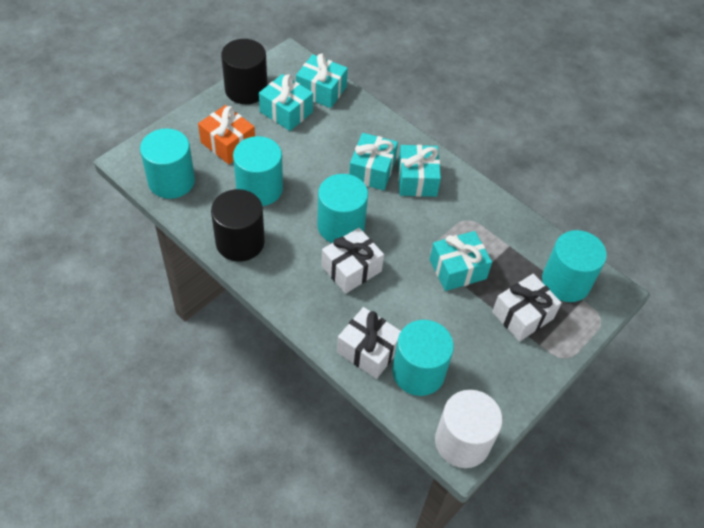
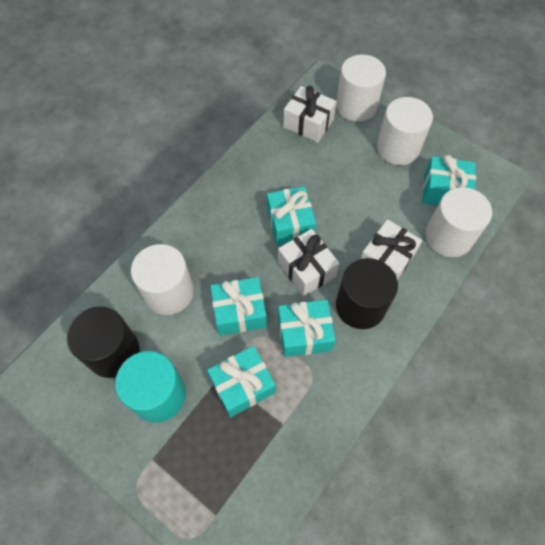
orange gift: [198,105,255,164] = 1 -> none = 0
turquoise cylinder: [140,128,195,199] [233,136,283,206] [317,174,368,243] [392,320,454,396] [542,230,607,302] = 5 -> [115,351,186,423] = 1
white cylinder: [435,390,502,468] = 1 -> [131,244,194,315] [336,54,386,122] [377,97,433,165] [425,187,492,257] = 4

